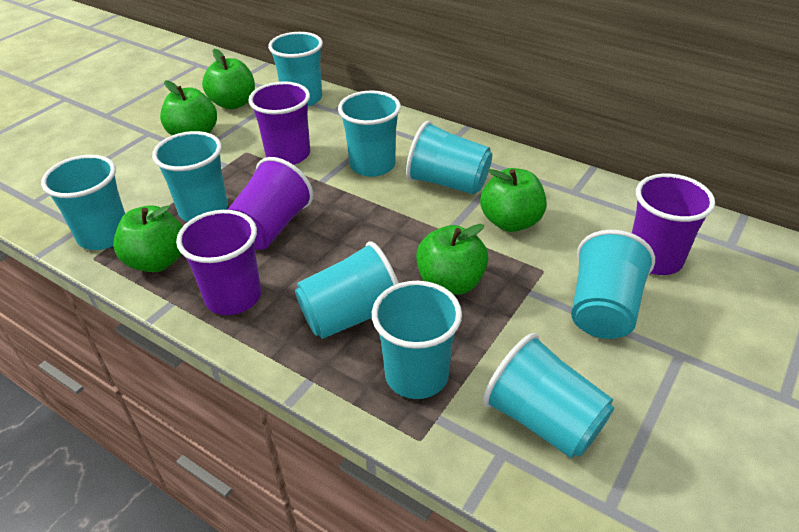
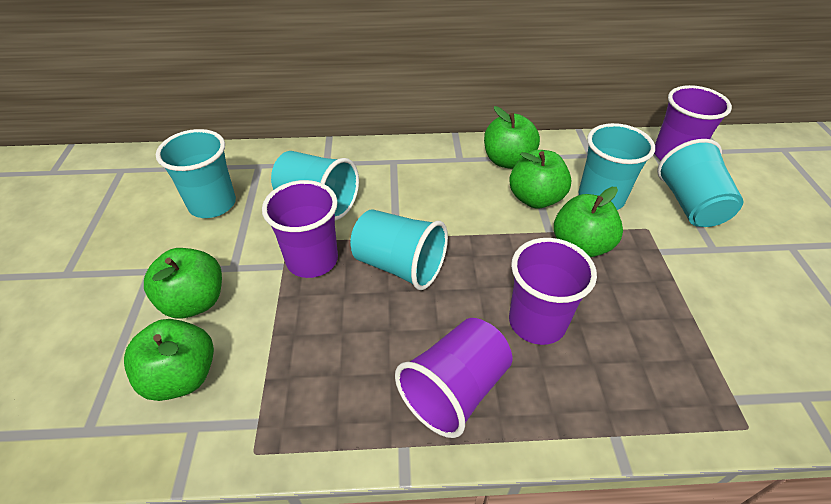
turquoise cup: [41,155,125,250] [152,131,228,222] [268,32,323,106] [295,242,399,339] [338,90,401,177] [372,281,462,399] [406,121,492,195] [483,333,614,458] [571,230,655,339] = 9 -> [156,129,236,218] [271,151,359,220] [350,210,448,290] [578,123,655,210] [657,139,743,227] = 5

